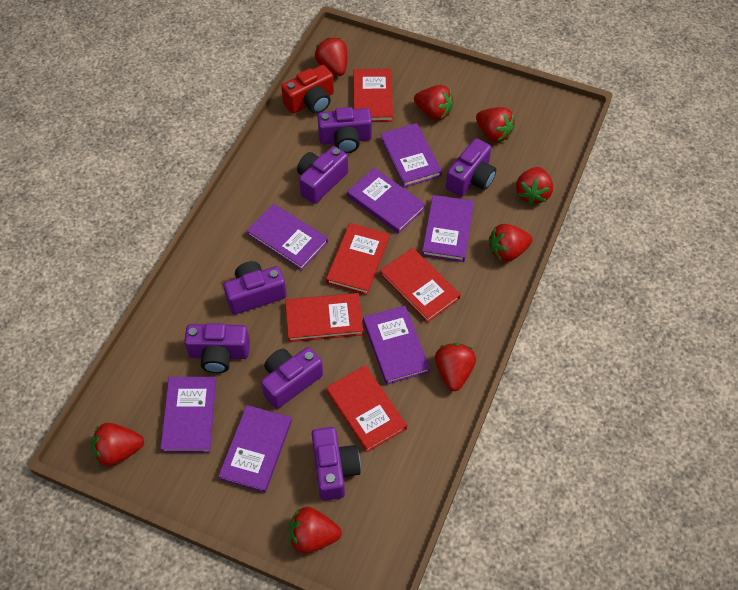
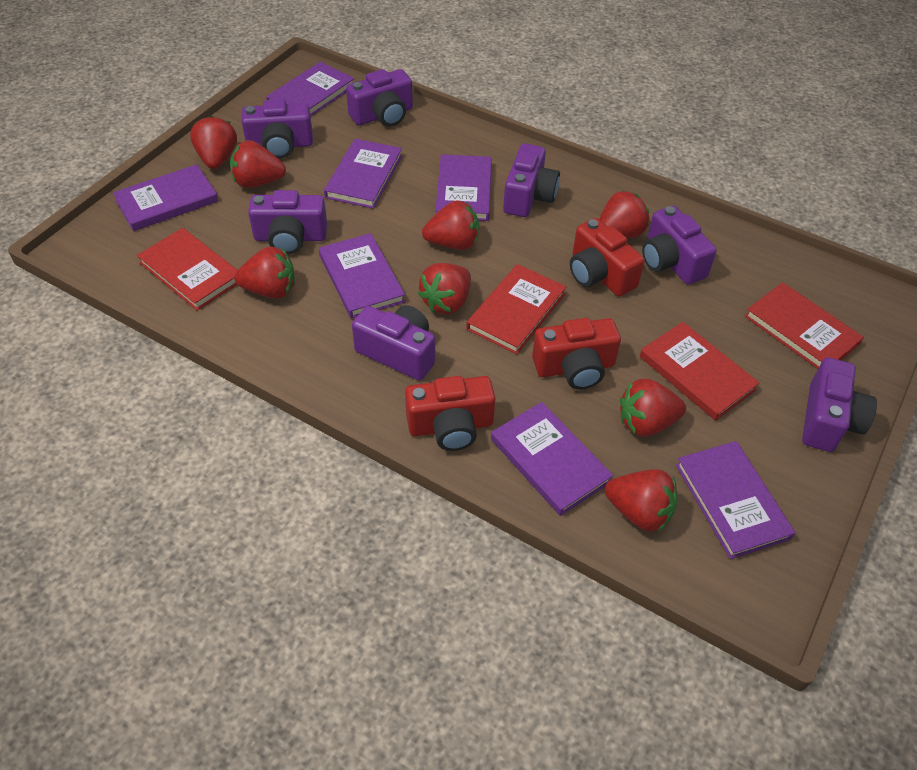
red book: [285,293,363,342] [326,223,389,295] [326,365,407,452] [353,69,393,122] [380,248,461,323] = 5 -> [137,228,238,311] [466,264,566,354] [640,322,760,421] [745,282,864,369] = 4
red camera: [281,65,334,114] = 1 -> [405,376,495,451] [532,318,621,389] [570,218,645,296] = 3

